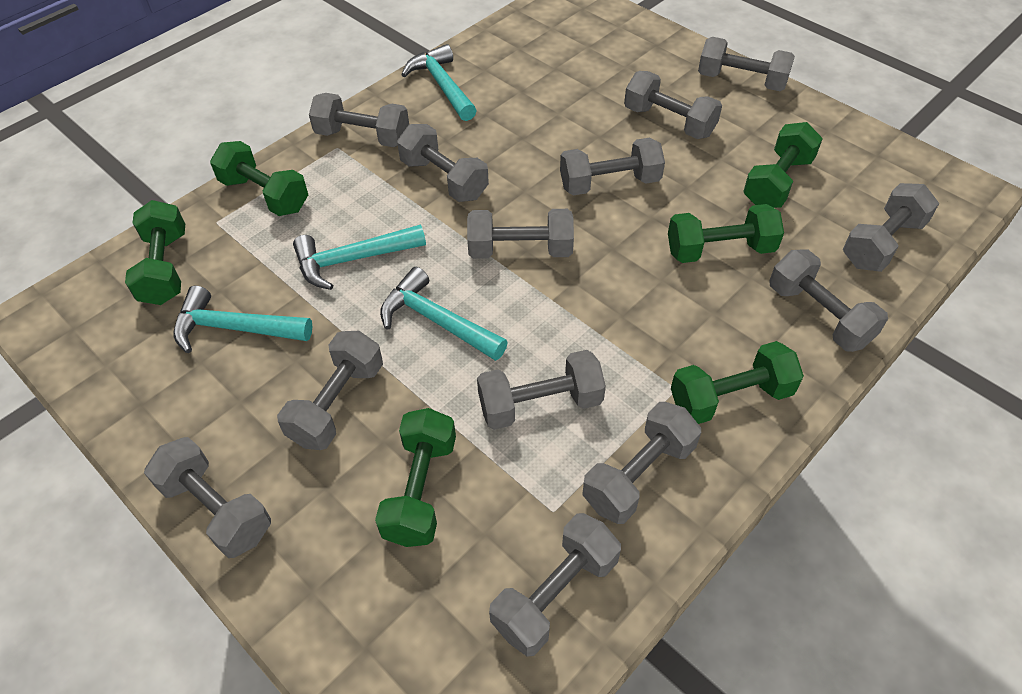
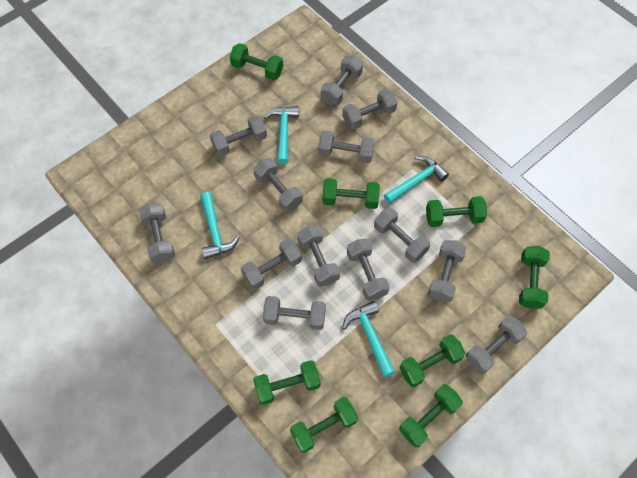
green dumbbell: [125,200,185,305] [210,141,308,216] [375,408,456,547] [668,204,784,263] [671,341,804,424] [743,122,823,208] = 6 -> [230,43,283,80] [253,360,321,405] [290,397,358,453] [322,178,380,209] [399,334,465,387] [399,384,463,447] [426,196,487,227] [519,246,550,309] = 8

